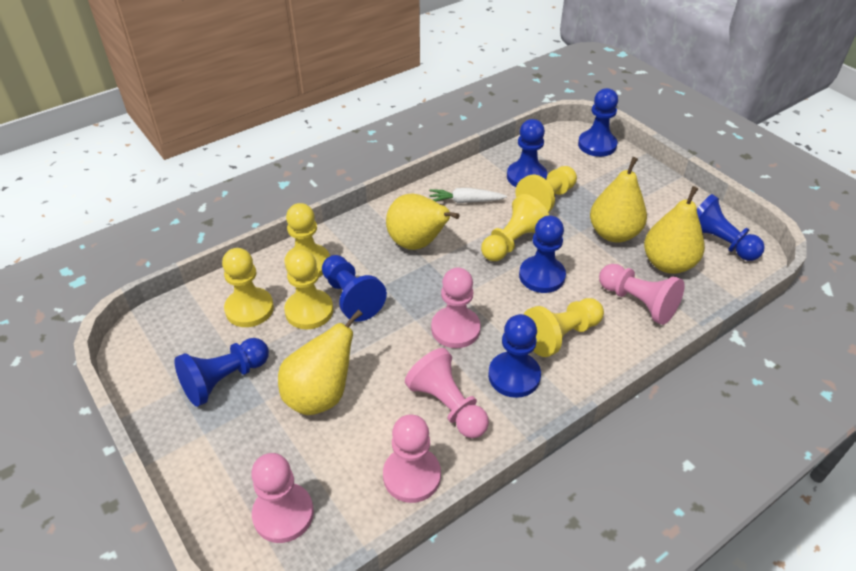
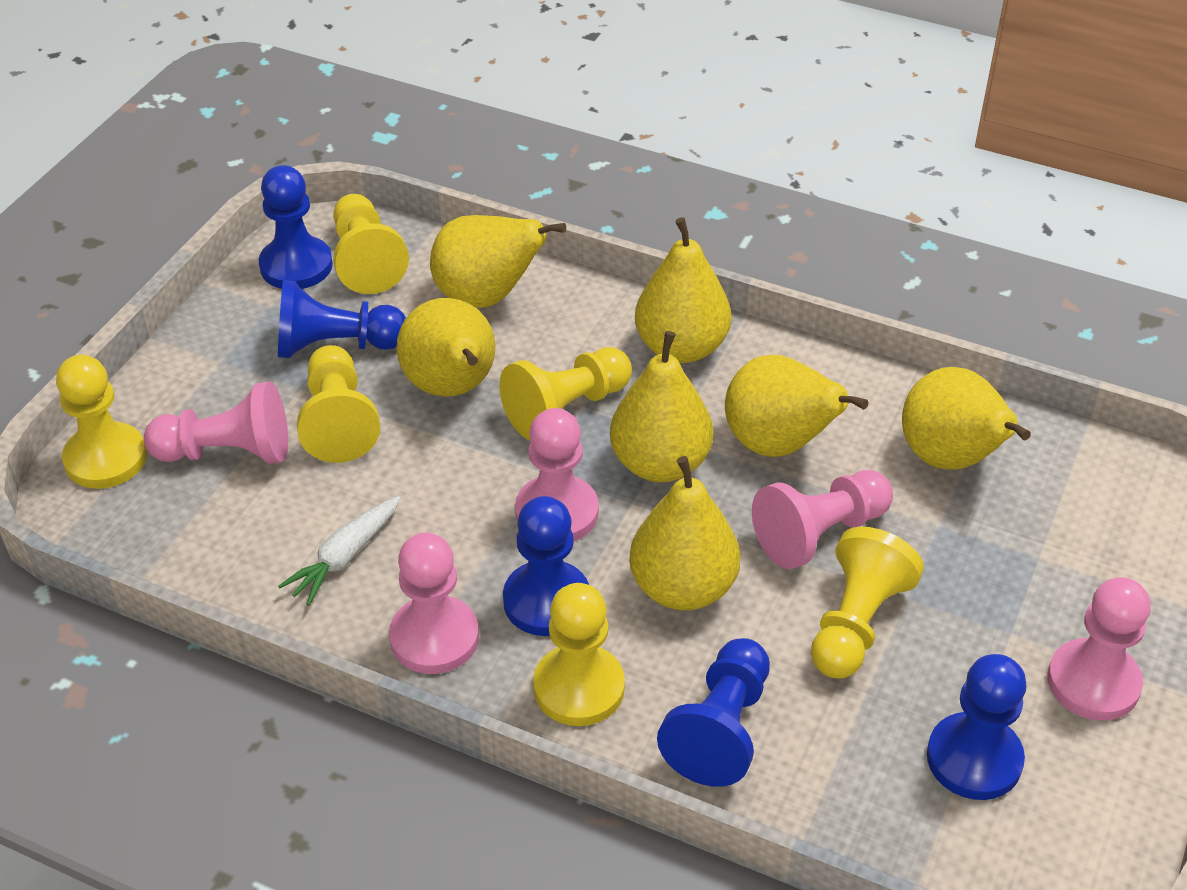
blue pawn: [175,338,269,407] [322,255,387,322] [488,314,541,398] [507,119,547,187] [519,215,566,293] [578,88,618,157] [697,194,765,261] = 7 -> [259,165,333,289] [278,280,406,358] [503,496,589,636] [657,638,770,787] [927,654,1027,800] = 5
yellow pear: [278,309,362,415] [386,193,460,250] [590,157,647,242] [644,186,705,274] = 4 -> [397,298,495,397] [430,215,566,308] [610,331,713,482] [629,456,740,610] [635,217,731,363] [725,355,868,457] [902,367,1031,470] = 7

